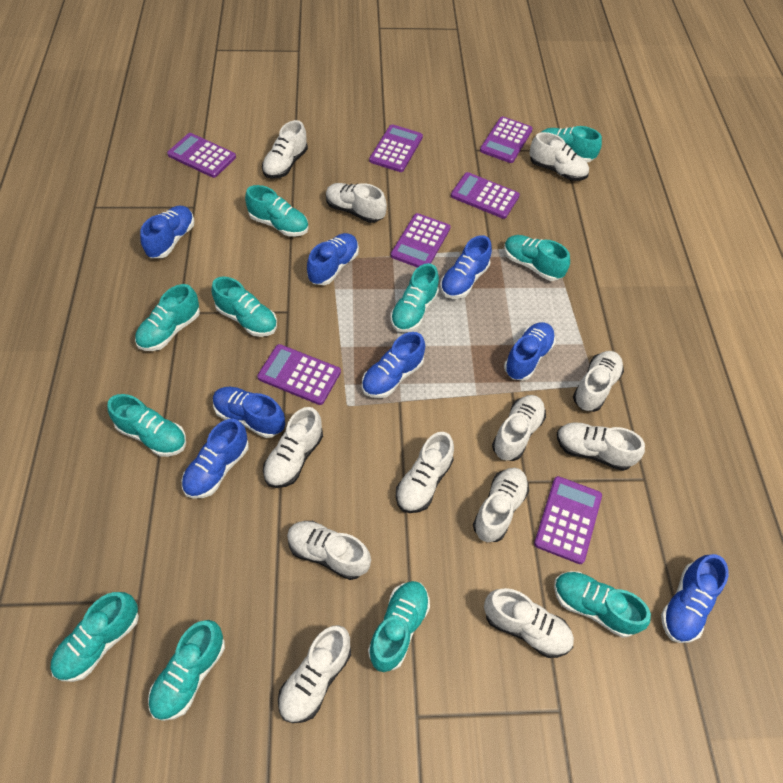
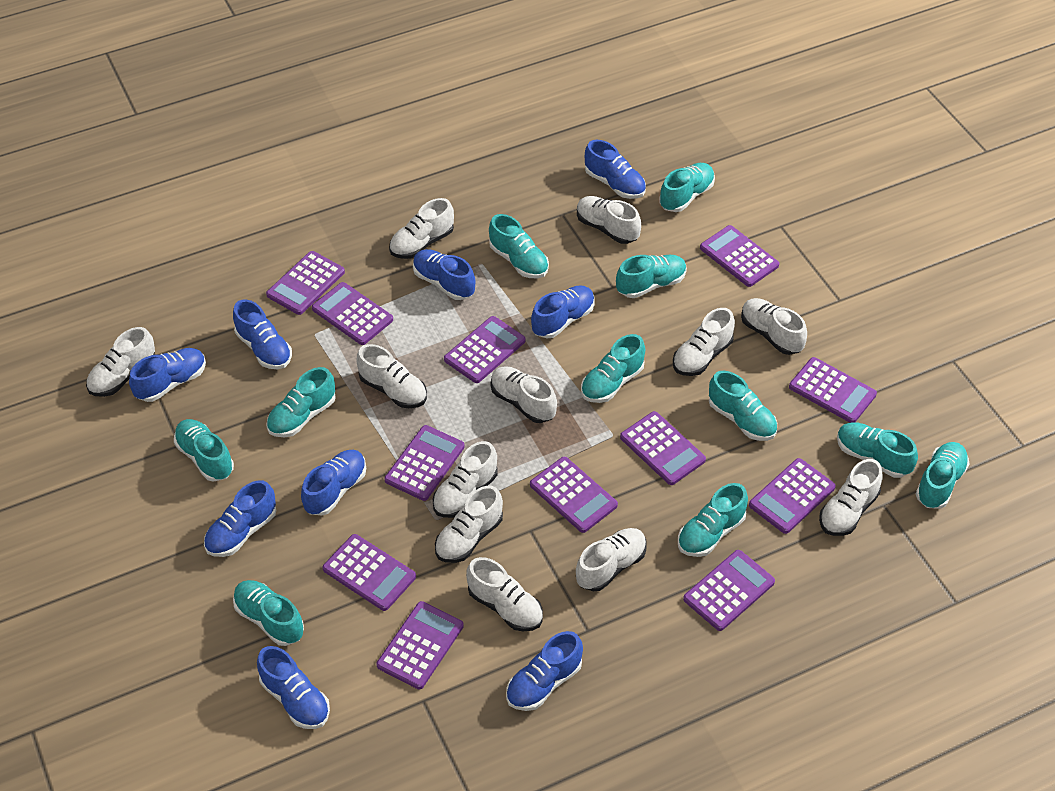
blue shoe: [140,205,194,258] [182,419,249,499] [213,387,285,438] [307,233,359,285] [362,332,425,398] [440,235,492,299] [504,322,556,381] [661,554,728,643] = 8 -> [129,348,206,402] [204,480,276,557] [233,300,292,369] [257,646,330,729] [301,450,366,516] [413,249,475,300] [506,631,583,711] [531,285,595,338] [585,140,646,199] = 9
purple calculator: [167,133,236,178] [257,344,341,405] [369,124,423,172] [391,213,451,268] [451,172,520,219] [480,116,533,163] [534,476,602,564] = 7 -> [266,251,345,315] [312,282,393,345] [323,534,416,611] [377,601,464,690] [385,425,465,501] [444,316,526,383] [530,457,618,533] [620,411,706,485] [683,550,775,631] [700,225,779,287] [749,458,836,534] [789,357,877,423] = 12

